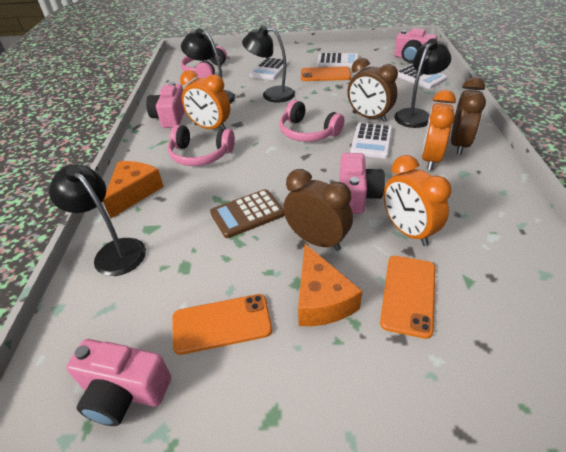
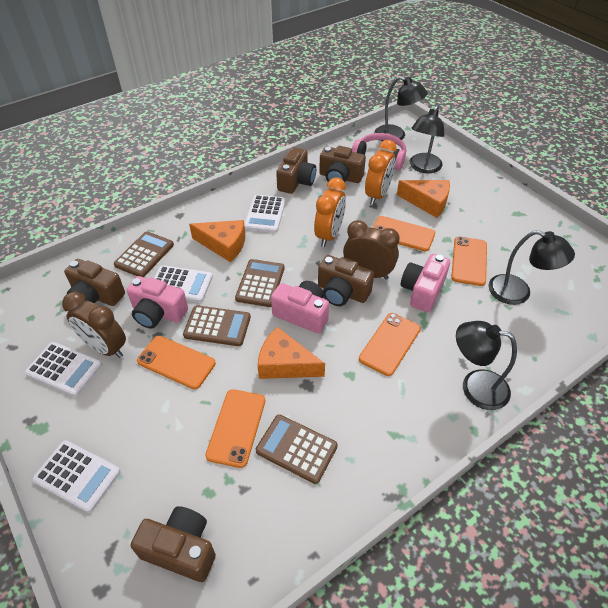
brown calculator: [210,189,285,238] = 1 -> [114,231,174,277] [183,305,251,346] [235,259,284,307] [256,415,338,484] = 4
brown camera: none = 0 -> [64,259,125,306] [130,506,216,582] [276,147,316,194] [318,255,374,306] [319,146,366,183] = 5
brown clock: [283,169,353,251] [347,58,398,122] [451,77,486,155] = 3 -> [62,292,126,358] [343,220,400,279] = 2
orange cheese: [103,161,164,218] [298,244,362,326] = 2 -> [189,220,245,262] [257,327,325,379] [397,180,450,218] = 3
orange clock: [180,70,230,129] [383,155,451,246] [422,90,456,170] = 3 -> [314,178,346,247] [365,140,397,205] = 2
orange phone: [172,294,272,355] [301,66,351,81] [380,256,435,339] = 3 -> [137,336,216,389] [205,389,265,468] [359,313,421,376] [373,216,435,251] [451,236,487,286] = 5
pink camera: [66,339,171,426] [146,82,185,128] [340,153,385,214] [394,28,437,63] = 4 -> [127,276,188,329] [271,281,329,333] [401,254,450,312] = 3
pink headphones: [168,125,235,166] [181,46,227,78] [279,100,344,142] = 3 -> [352,133,406,170] = 1

